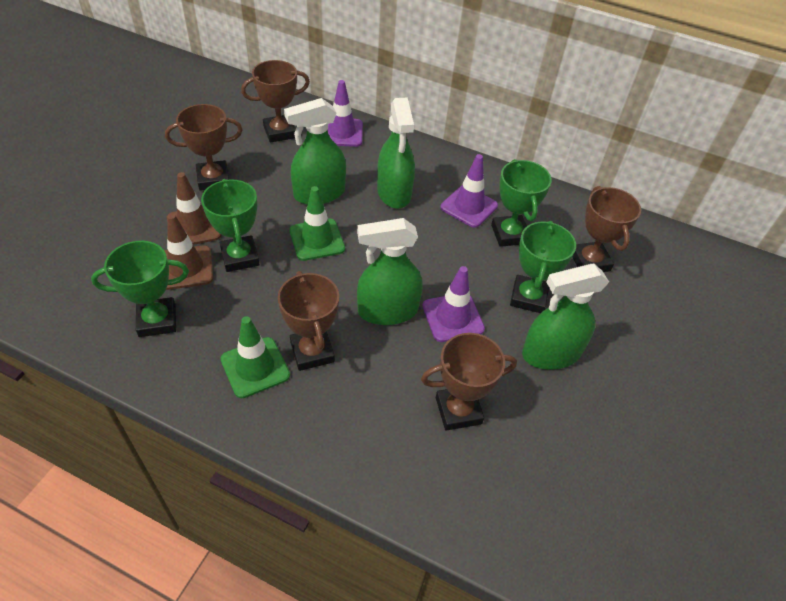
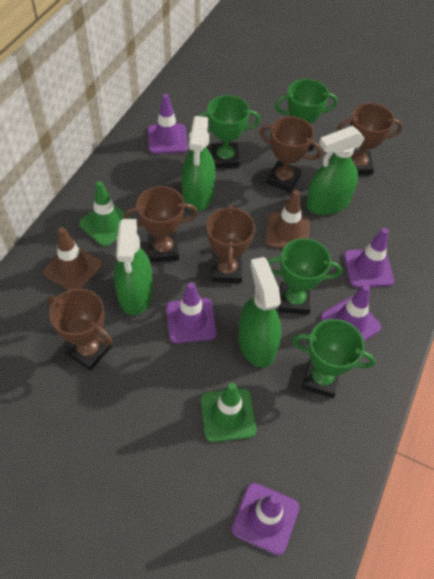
purple traffic cone: [327,80,363,147] [422,266,485,342] [440,154,498,228] = 3 -> [148,94,188,154] [166,282,217,343] [232,483,299,555] [321,285,381,341] [344,228,394,288] = 5

